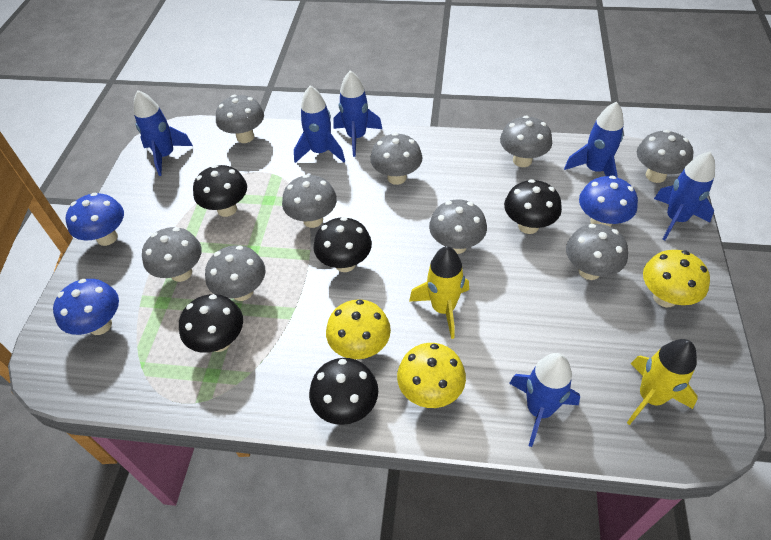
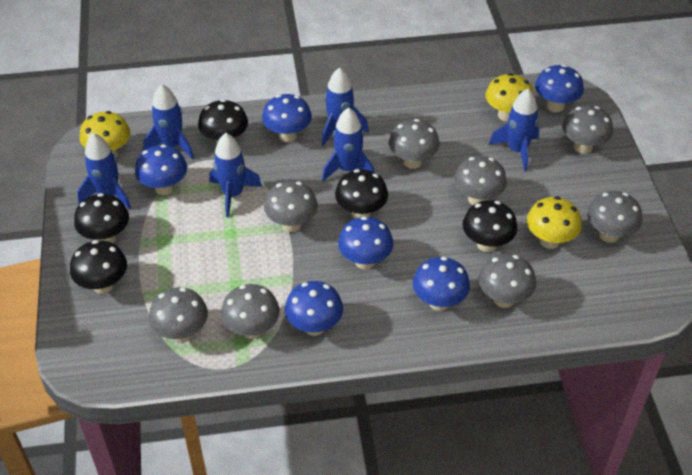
blue mushroom: [53,279,119,335] [65,193,124,246] [579,176,638,227] = 3 -> [135,144,187,195] [262,94,312,142] [285,281,343,336] [338,216,393,270] [413,257,470,311] [535,65,584,112] = 6
grey mushroom: [142,227,202,282] [205,245,265,301] [216,95,264,143] [282,174,337,228] [370,133,422,185] [429,199,487,254] [500,116,552,167] [566,224,628,280] [637,130,693,183] = 9 -> [149,287,208,342] [221,284,280,339] [264,181,318,232] [389,119,440,169] [454,156,507,205] [479,254,536,308] [562,105,613,154] [587,191,642,243] = 8
yellow rocket: [409,246,469,339] [627,339,697,425] = 2 -> none = 0

